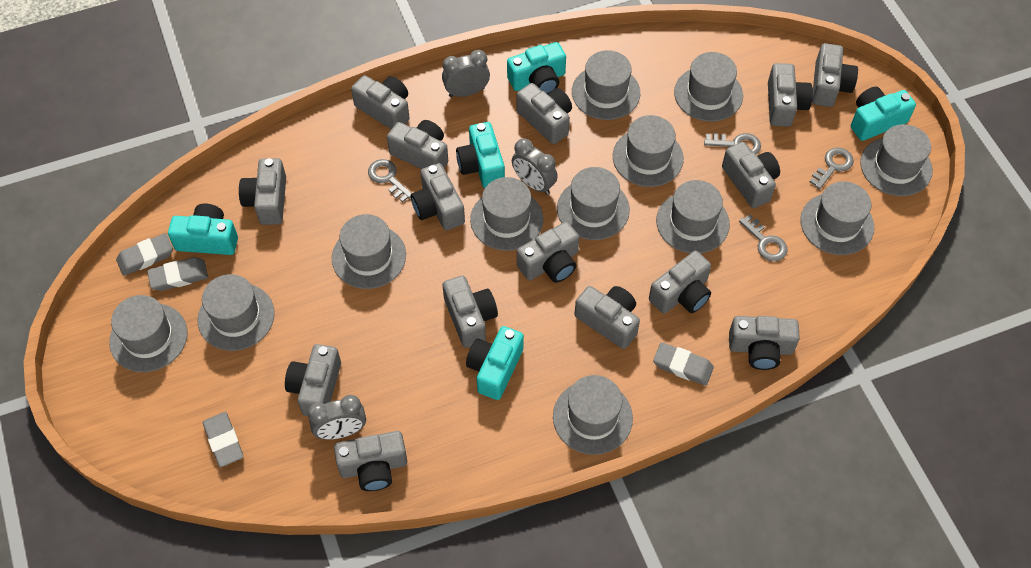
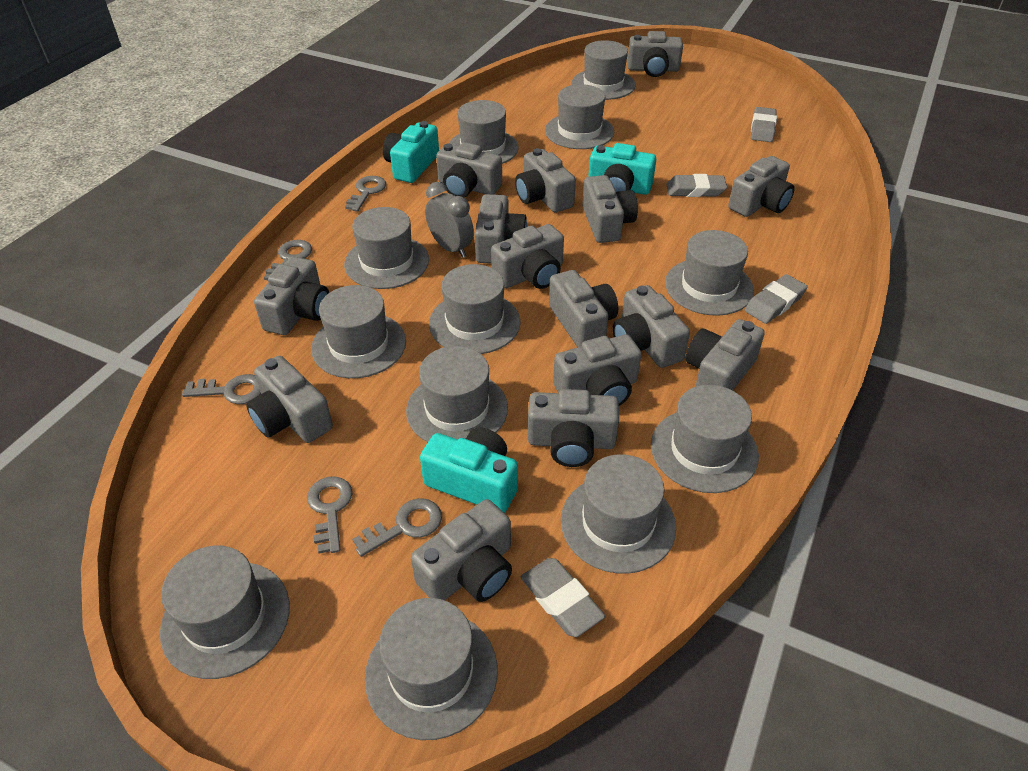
grey clock: [308,395,366,440] [442,50,490,97] [512,138,558,195] = 3 -> [425,182,474,258] = 1
grey key: [368,159,412,202] [704,133,761,154] [739,214,788,261] [810,147,854,189] = 4 -> [182,374,261,404] [264,240,312,280] [307,476,352,554] [345,176,386,212] [352,498,442,557] = 5
turquoise camera: [168,204,238,255] [456,122,505,188] [466,326,524,400] [507,42,566,94] [851,86,916,141] = 5 -> [383,121,439,183] [420,427,518,513] [588,143,656,195] = 3

